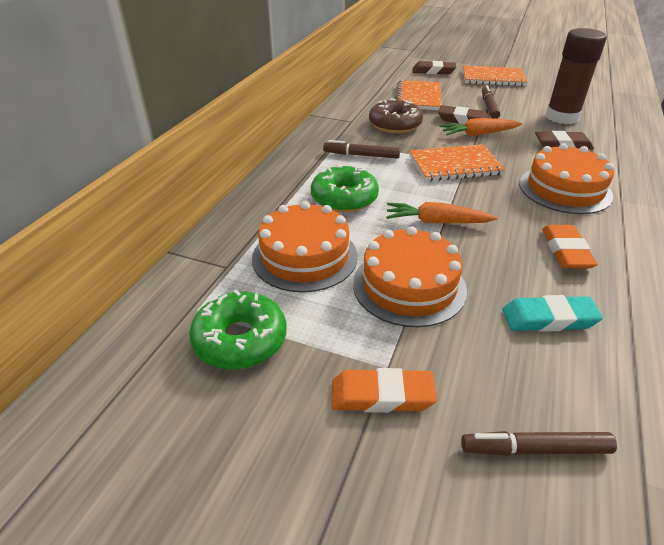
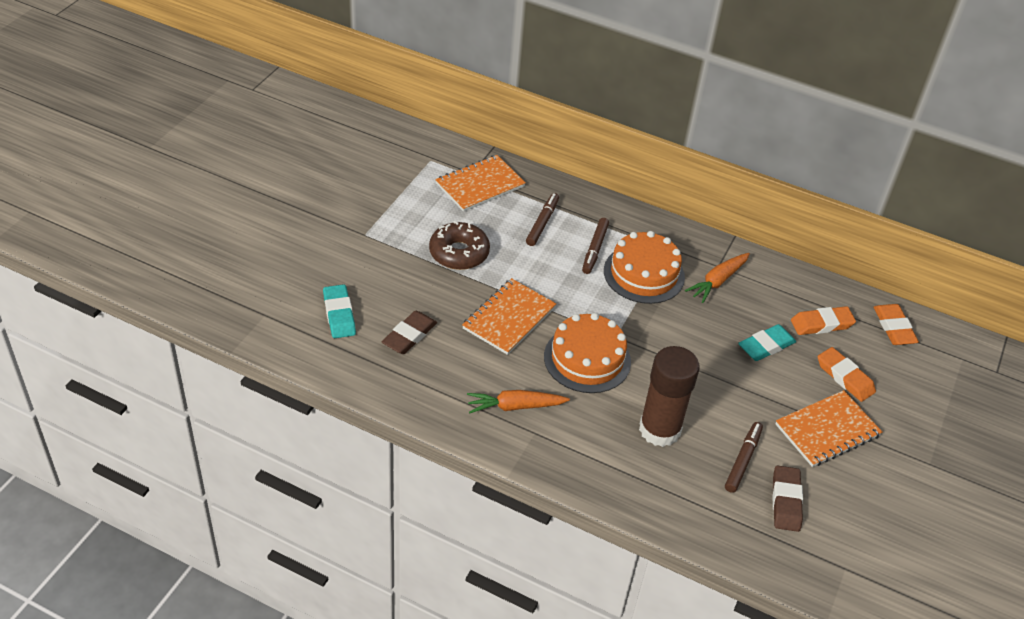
brown eraser: [413,61,456,74] [438,105,489,125] [535,131,594,150] = 3 -> [382,311,437,354] [772,465,803,532] = 2
green donut: [189,289,287,370] [311,164,379,212] = 2 -> none = 0
orange cake: [252,201,358,293] [353,226,467,327] [519,143,614,214] = 3 -> [544,313,631,393] [604,231,685,304] = 2
orange eraser: [332,368,437,413] [542,225,598,269] = 2 -> [791,306,856,335] [818,347,876,402] [874,304,919,345] = 3
turquoise eraser: [502,295,603,332] = 1 -> [323,284,356,338] [738,324,796,361] = 2

